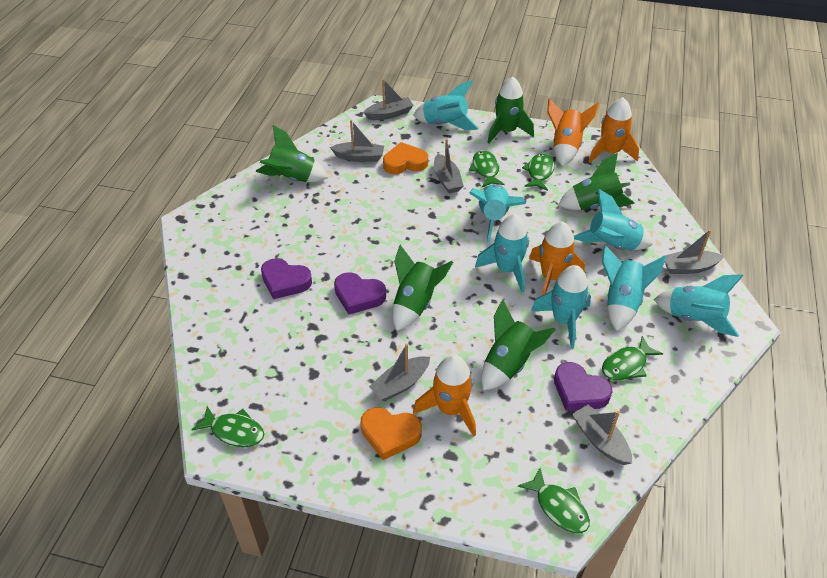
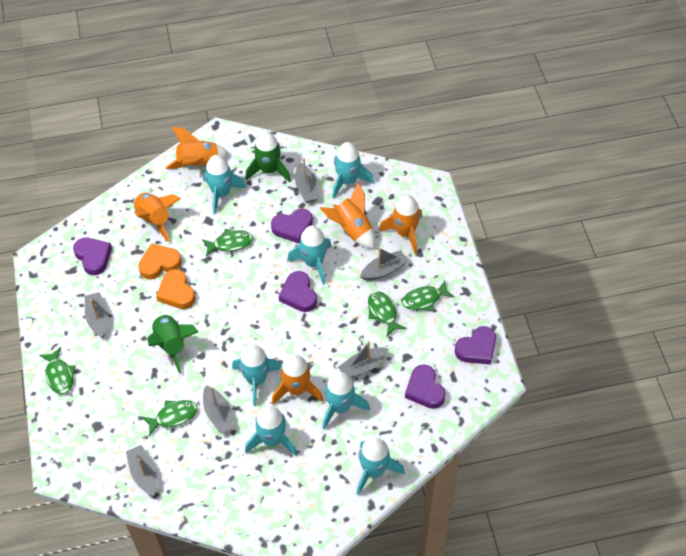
green rocket: [256,125,328,182] [393,245,453,331] [482,299,556,390] [487,77,534,144] [558,153,635,210] = 5 -> [147,314,199,374] [245,131,291,182] = 2
orange rocket: [413,355,476,437] [529,221,585,295] [547,98,599,166] [588,97,639,163] = 4 -> [134,193,181,242] [165,127,229,169] [272,354,323,405] [320,182,375,249] [379,195,422,254] = 5
purple heart: [261,258,312,299] [334,272,386,314] [554,362,612,411] = 3 -> [73,238,112,275] [271,208,313,244] [279,271,317,312] [405,365,446,409] [455,326,496,365] = 5

